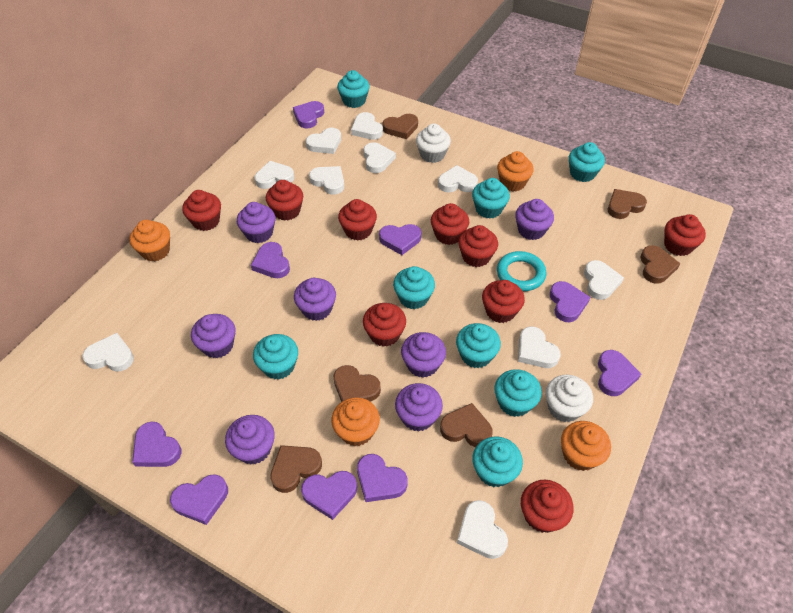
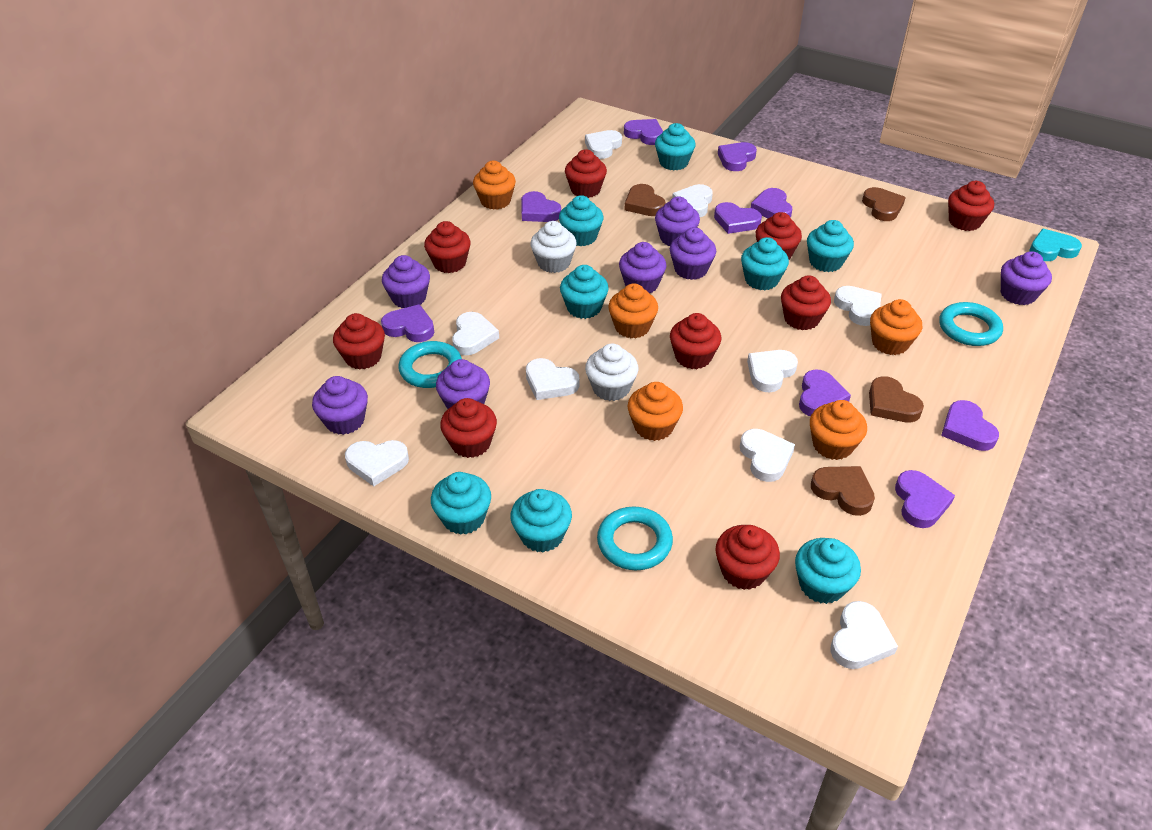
brown heart: [270,445,322,493] [334,365,381,402] [382,114,418,139] [440,403,493,447] [608,189,647,219] [640,245,680,284] = 6 -> [625,184,666,216] [811,466,875,516] [862,187,906,221] [869,376,924,423] = 4
orange cupcake: [129,220,170,261] [331,397,380,446] [497,151,534,191] [561,421,611,471] = 4 -> [473,161,516,210] [608,283,658,338] [628,382,683,441] [810,400,867,460] [870,299,922,355] = 5
turquoise heart: none = 0 -> [1029,229,1082,261] = 1
turquoise ring: [497,251,546,291] = 1 -> [398,341,462,388] [597,507,673,570] [939,302,1003,346] = 3
white heart: [83,333,134,372] [255,161,294,189] [306,128,341,154] [309,166,344,195] [351,112,383,140] [364,142,396,173] [438,165,478,192] [457,500,508,559] [518,327,561,368] [584,260,624,300] = 10 -> [345,440,409,486] [452,312,499,355] [526,358,580,400] [585,130,622,159] [672,184,713,217] [740,429,795,482] [747,350,798,392] [830,601,898,669] [834,286,882,326] = 9

